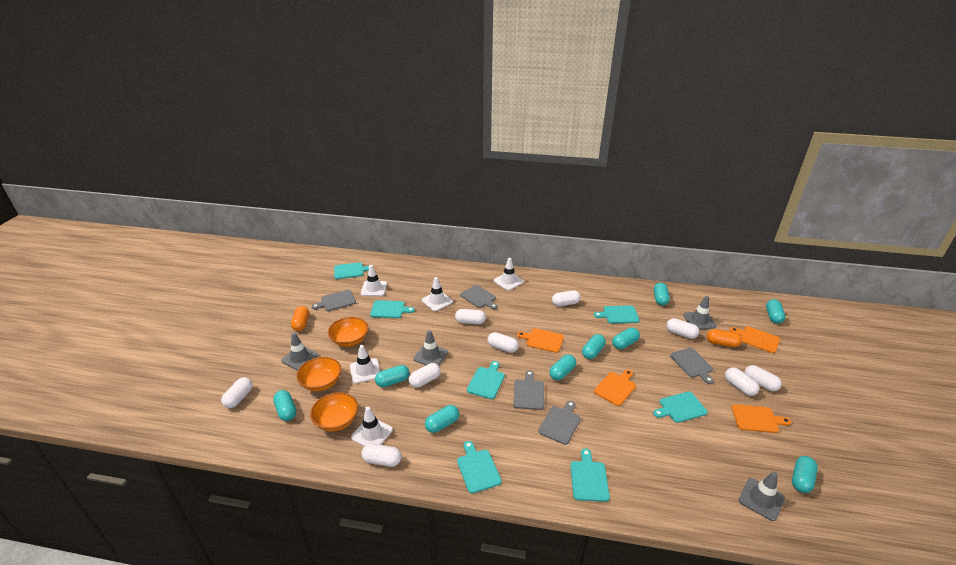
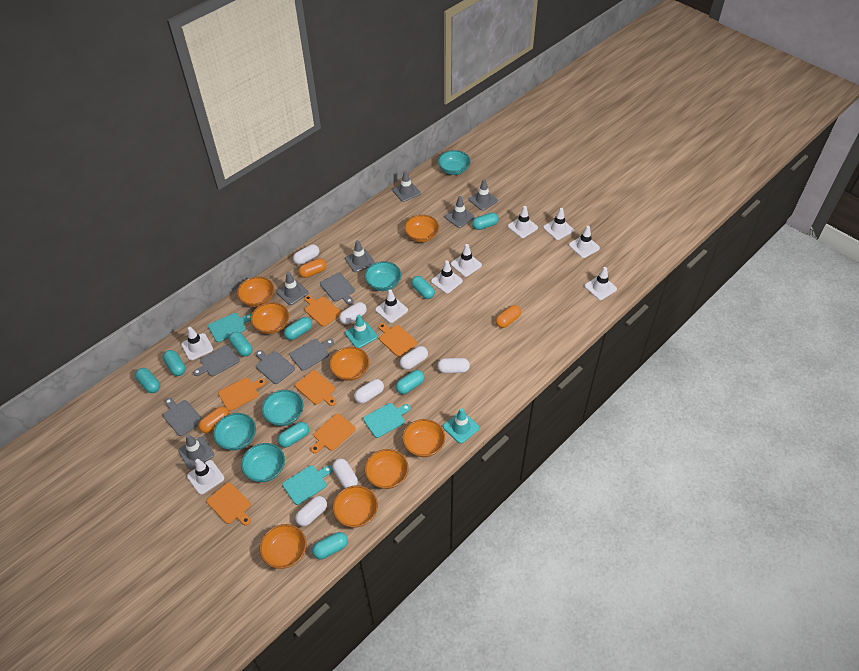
grey traffic cone: [281,332,319,371] [413,330,448,366] [683,296,717,330] [739,472,785,521] = 4 -> [178,434,214,470] [277,272,309,305] [345,240,375,272] [392,171,421,202] [445,196,474,228] [469,179,498,211] = 6
orange bowl: [297,357,341,391] [310,392,358,432] [328,317,368,347] = 3 -> [237,277,274,307] [251,302,289,334] [260,524,307,569] [329,347,369,381] [333,486,378,528] [365,449,409,489] [402,419,445,457] [404,215,439,242] = 8
orange capsule: [291,306,309,331] [707,329,742,347] = 2 -> [198,407,229,433] [298,258,326,278] [496,305,521,328] = 3
orange cutting board: [517,328,564,353] [594,369,636,406] [730,326,780,353] [732,404,791,433] = 4 -> [207,482,251,526] [218,378,266,411] [295,370,337,406] [304,295,341,327] [311,413,356,453] [378,323,417,357] = 6
turquoise bowl: none = 0 -> [213,413,256,451] [241,443,285,482] [262,390,303,426] [365,261,401,291] [438,150,470,175] = 5
turquoise cutting board: [334,262,369,279] [370,300,415,318] [457,441,502,494] [467,361,505,399] [570,448,610,502] [594,306,640,323] [653,392,708,423] = 7 -> [208,313,252,342] [282,465,333,505] [363,403,411,438] = 3
turquoise traffic cone: none = 0 -> [345,315,378,348] [443,408,479,444] = 2
white capsule: [221,377,253,408] [361,444,402,467] [409,363,441,388] [455,309,486,324] [488,332,519,353] [552,290,581,306] [666,318,699,339] [725,367,759,396] [744,365,782,391] = 9 -> [293,244,320,265] [295,496,327,527] [332,459,358,488] [339,302,367,325] [354,379,384,404] [400,346,428,370] [437,358,470,373] = 7
white traffic cone: [350,345,380,384] [351,407,393,446] [361,265,387,296] [422,277,453,311] [494,258,524,291] = 5 -> [181,327,213,360] [187,459,224,495] [375,289,408,323] [431,260,463,293] [451,244,482,277] [508,206,538,238] [543,208,574,240] [569,226,600,258] [585,267,617,300] = 9

